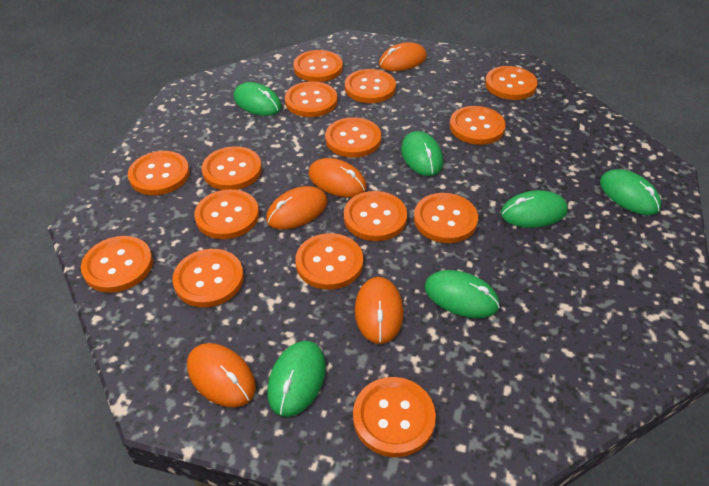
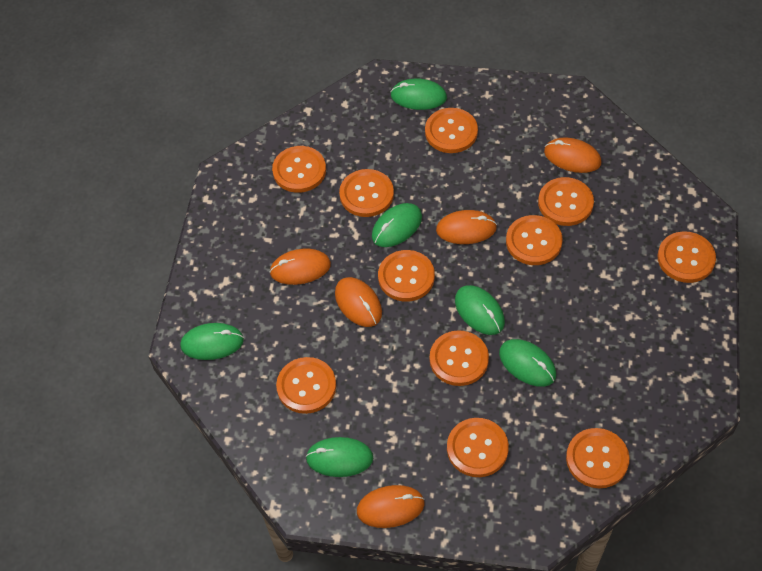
orange button: [81,236,153,293] [128,151,190,195] [173,249,244,307] [194,189,259,239] [202,146,262,190] [285,81,337,117] [293,50,343,82] [295,233,363,290] [325,117,381,158] [344,191,407,241] [345,69,396,103] [353,377,436,457] [414,193,478,243] [450,106,506,145] [485,66,538,100] = 15 -> [272,146,326,193] [276,357,336,414] [339,169,394,217] [378,250,435,302] [425,108,478,153] [430,330,489,386] [447,418,509,477] [506,215,563,265] [538,177,594,226] [566,428,630,488] [658,231,716,283] = 11

